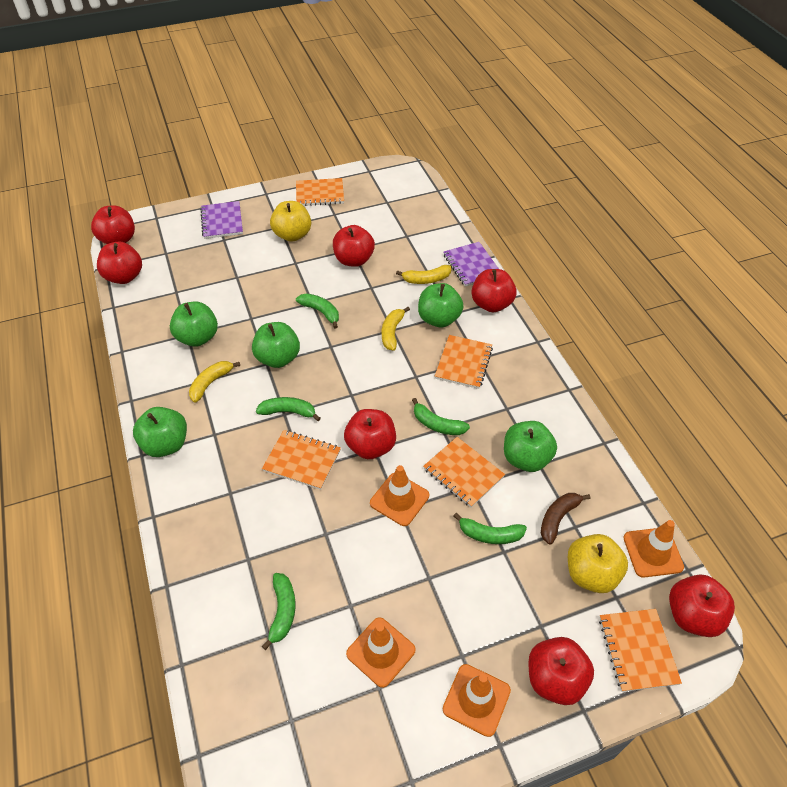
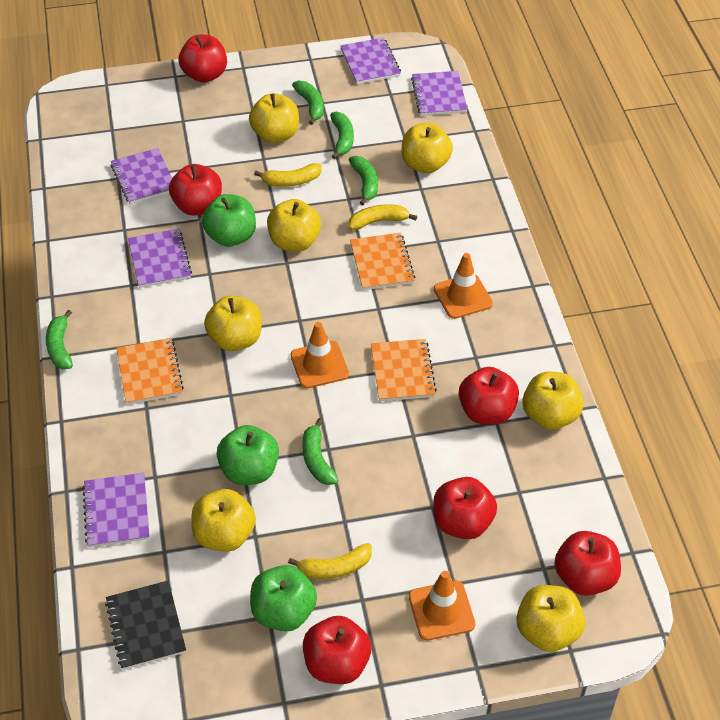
black notebook: none = 0 -> [105,581,186,670] = 1
brown banana: [541,493,590,545] = 1 -> none = 0
green apple: [133,407,187,457] [170,301,218,347] [252,322,300,368] [418,283,463,327] [504,421,557,472] = 5 -> [202,194,256,247] [217,425,279,485] [250,565,317,632] = 3
orange notebook: [262,430,341,490] [296,178,344,206] [423,437,505,508] [435,335,493,389] [599,609,682,692] = 5 -> [116,338,184,405] [350,233,415,290] [371,339,437,401] = 3
orange traffic cone: [346,617,416,688] [370,465,429,526] [443,664,511,737] [623,520,684,578] = 4 -> [291,322,349,388] [409,571,476,640] [434,253,493,319] = 3
purple notebook: [200,201,243,239] [443,242,499,287] = 2 -> [82,473,150,548] [111,148,172,204] [128,229,192,288] [340,37,401,84] [411,71,467,116] = 5
red apple: [91,205,135,244] [97,242,142,284] [333,225,375,267] [344,409,396,459] [471,269,517,312] [528,637,594,705] [669,575,735,637] = 7 -> [169,164,222,216] [179,35,227,83] [303,616,372,684] [433,477,497,539] [459,367,519,425] [554,531,621,596] = 6
yellow apple: [270,201,311,242] [568,534,628,593] = 2 -> [191,489,256,552] [204,295,262,351] [249,93,299,143] [267,199,321,252] [402,123,453,173] [516,585,585,652] [522,372,584,430] = 7

